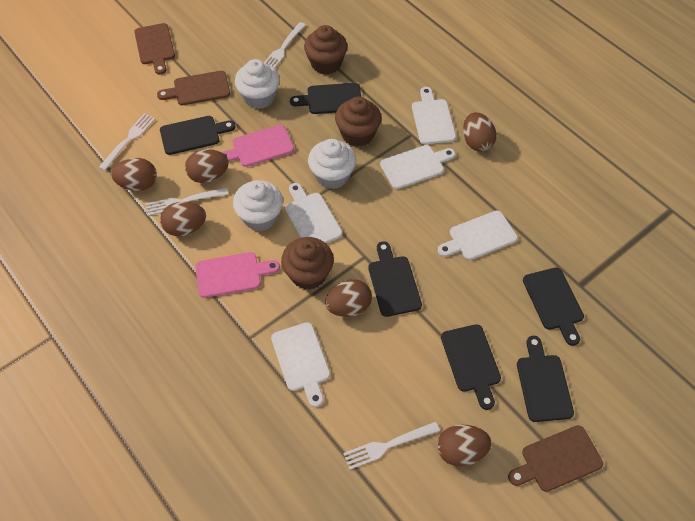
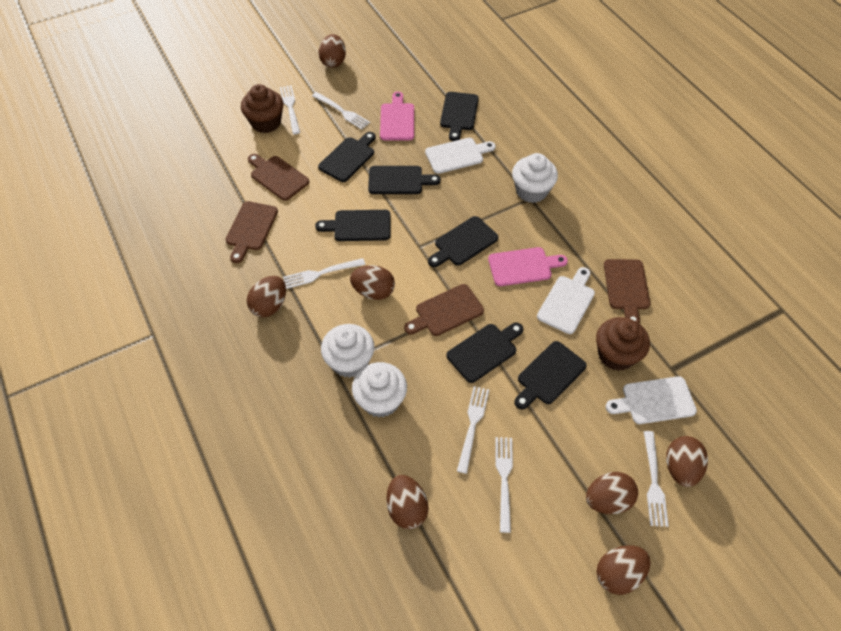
black cutting board: [160,116,236,155] [290,83,361,114] [368,241,422,317] [441,324,501,410] [517,336,574,422] [523,267,584,346] = 6 -> [315,210,391,241] [318,132,376,182] [368,166,441,194] [428,216,498,267] [440,92,479,141] [446,323,523,383] [514,341,587,410] = 7
brown cupcake: [281,237,334,290] [304,25,348,75] [335,97,382,147] = 3 -> [241,84,283,133] [596,317,650,371] = 2
brown cutting board: [134,23,175,75] [157,71,230,105] [508,425,603,492] = 3 -> [225,201,278,263] [248,154,309,201] [404,284,484,336] [604,259,650,323] = 4
brown egg: [111,158,157,191] [160,202,206,236] [185,149,229,183] [325,279,372,317] [437,425,491,466] [463,112,497,152] = 6 -> [247,276,286,317] [319,34,346,68] [350,265,395,300] [386,475,429,529] [586,472,638,514] [596,545,650,595] [666,436,708,487] = 7
white cutting board: [271,322,330,407] [285,183,342,243] [380,145,455,189] [412,87,456,144] [438,210,518,260] = 5 -> [425,138,496,174] [537,267,595,334] [606,376,697,424] = 3
white fork: [99,113,155,171] [145,188,229,216] [265,22,306,68] [343,422,440,470] = 4 -> [280,85,300,134] [283,258,365,289] [312,92,370,129] [457,386,489,474] [495,437,513,533] [644,431,669,527] = 6

